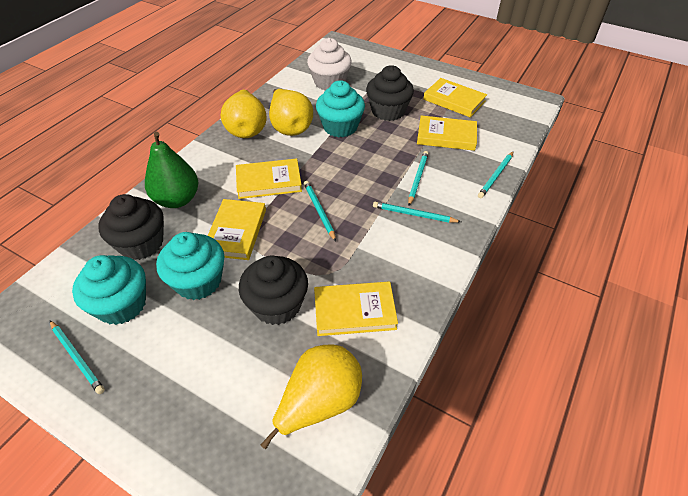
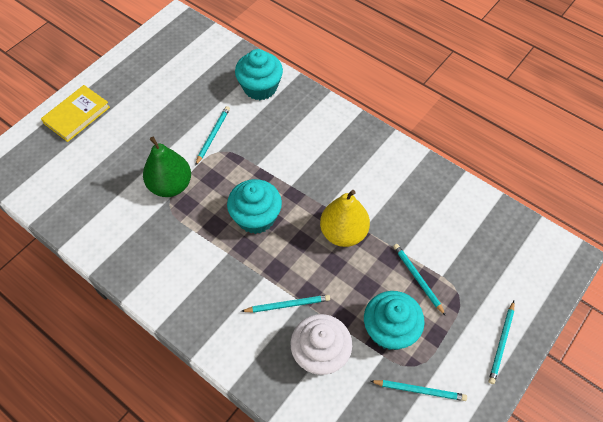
black cupcake: [98,194,164,260] [239,255,308,325] [366,65,414,121] = 3 -> none = 0
yellow book: [208,199,266,260] [236,158,302,199] [314,282,398,336] [417,116,477,151] [423,78,487,117] = 5 -> [41,85,110,142] = 1
yellow pear: [221,89,267,138] [261,345,362,449] [269,89,313,136] = 3 -> [320,190,370,247] = 1

